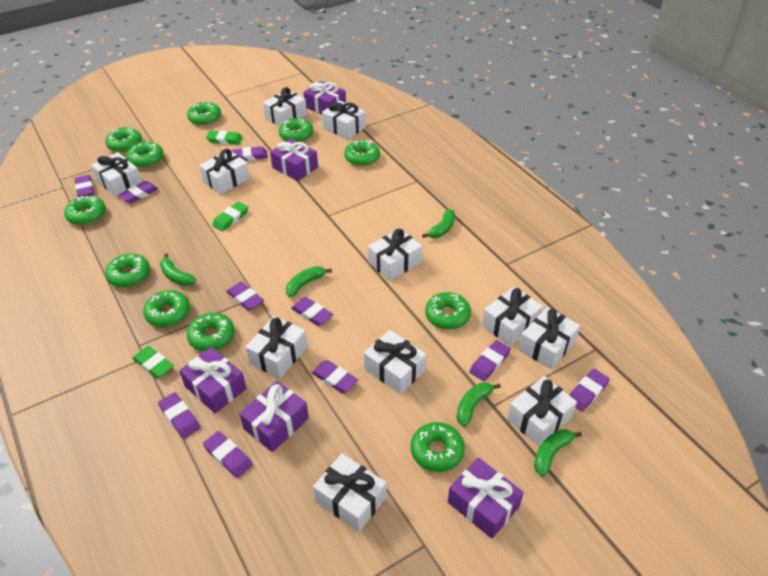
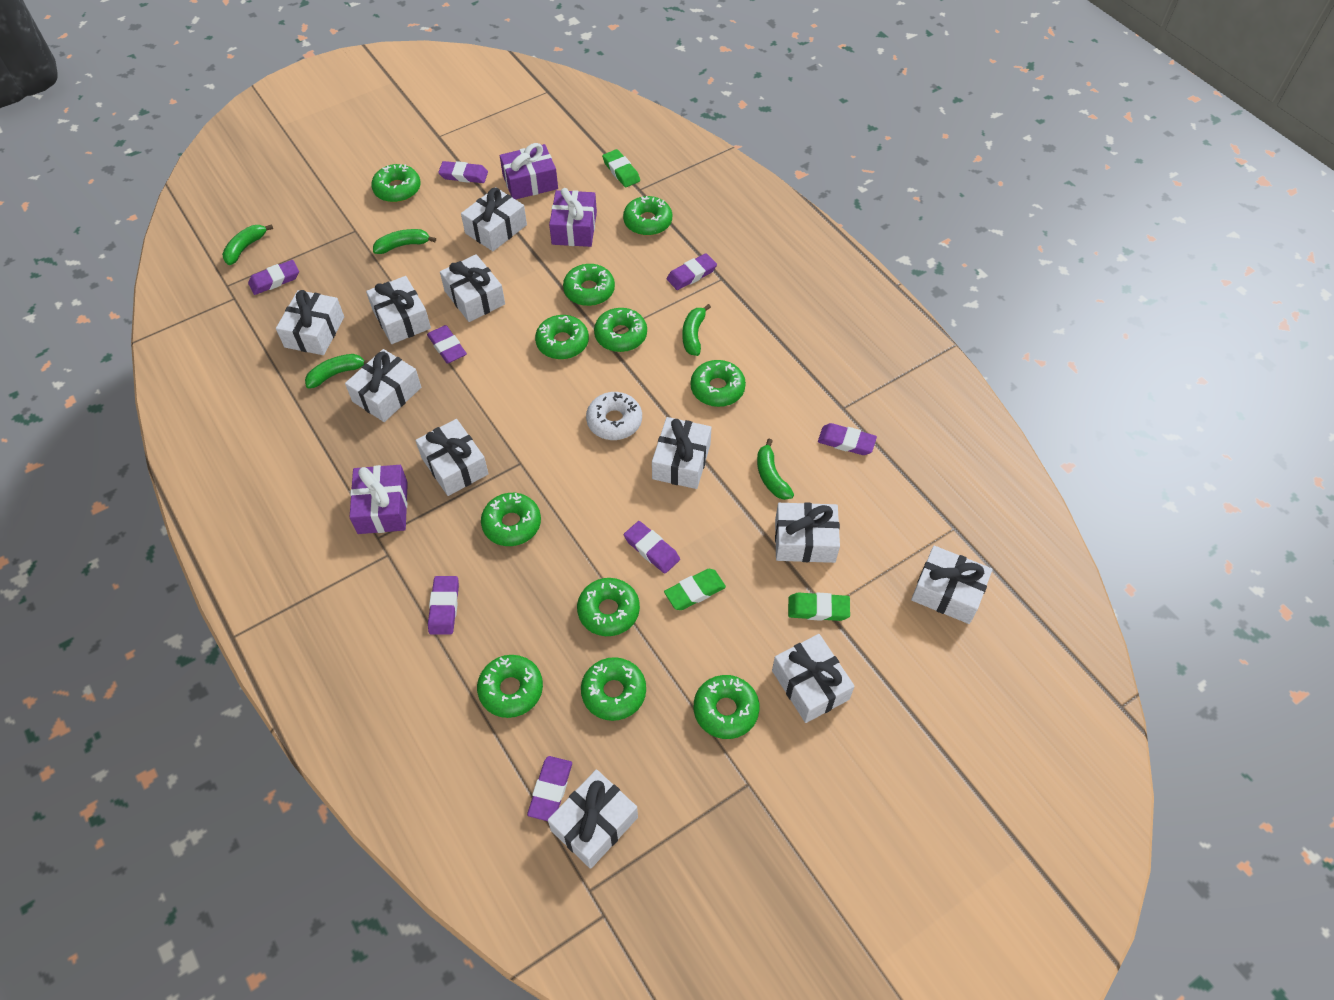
purple eraser: [75,175,94,197] [118,181,158,203] [158,392,200,439] [203,431,253,478] [226,282,264,311] [232,146,268,161] [291,297,333,326] [312,360,358,393] [469,340,511,381] [569,369,610,412] = 10 -> [248,260,299,295] [427,325,467,364] [428,576,459,635] [438,161,488,183] [527,756,572,821] [624,521,680,574] [667,253,717,290] [818,423,877,455] = 8
purple gift: [179,347,247,413] [239,381,309,452] [270,138,318,181] [304,81,346,114] [448,457,524,538] = 5 -> [350,465,408,534] [500,143,558,200] [549,188,597,247] = 3
white donut: none = 0 -> [586,392,642,440] = 1

